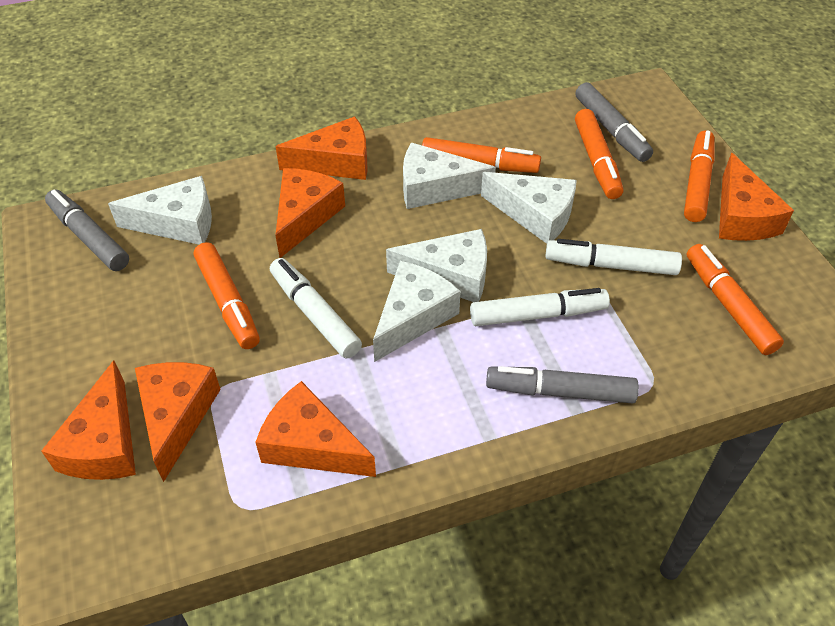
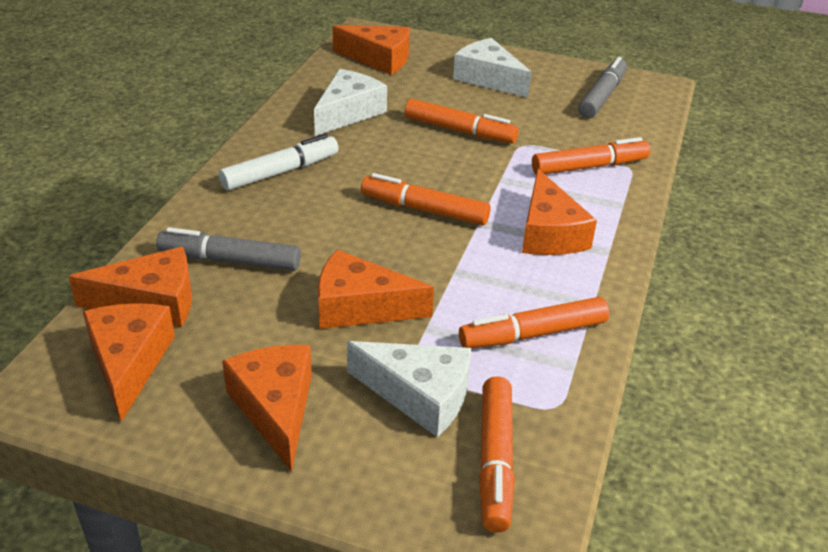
grey marker: [45,190,129,271] [486,366,639,404] [575,82,653,162] = 3 -> [156,227,301,271] [578,57,627,118] = 2
white cheese: [108,176,212,245] [373,261,461,362] [386,229,487,302] [403,143,496,209] [481,172,577,244] = 5 -> [314,69,387,136] [347,341,471,437] [453,38,531,98] = 3
white marker: [270,258,362,359] [470,288,610,326] [546,239,682,275] = 3 -> [219,134,338,190] = 1

